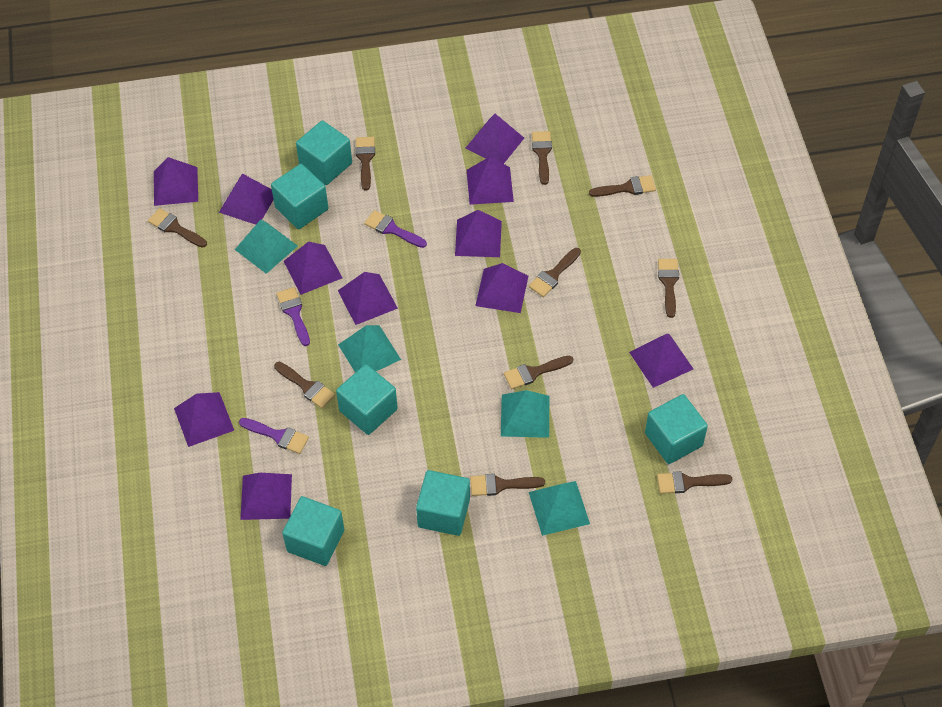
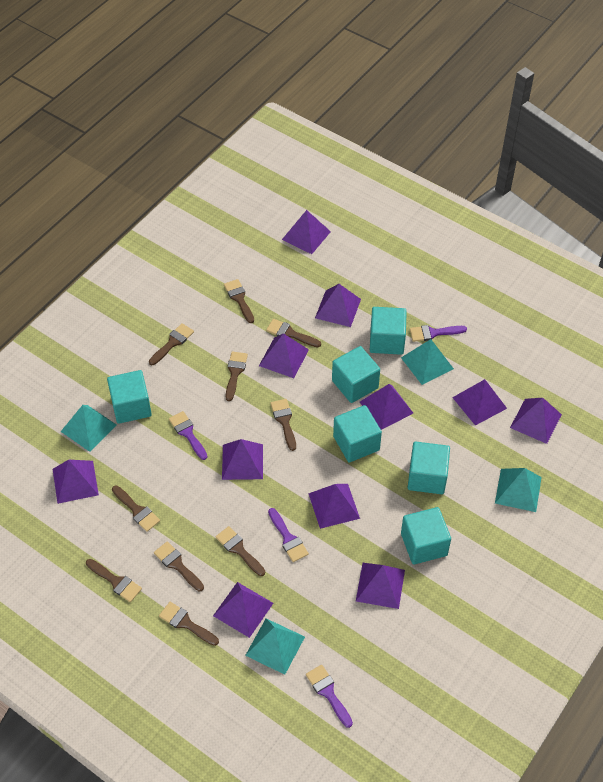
purple brush: [239,418,309,454] [276,287,310,346] [364,210,427,248] = 3 -> [169,411,207,460] [268,508,309,562] [306,665,353,728] [410,325,467,342] = 4

